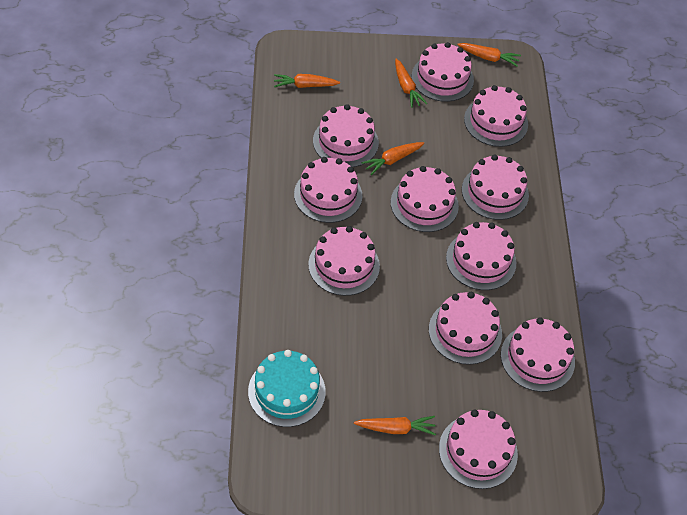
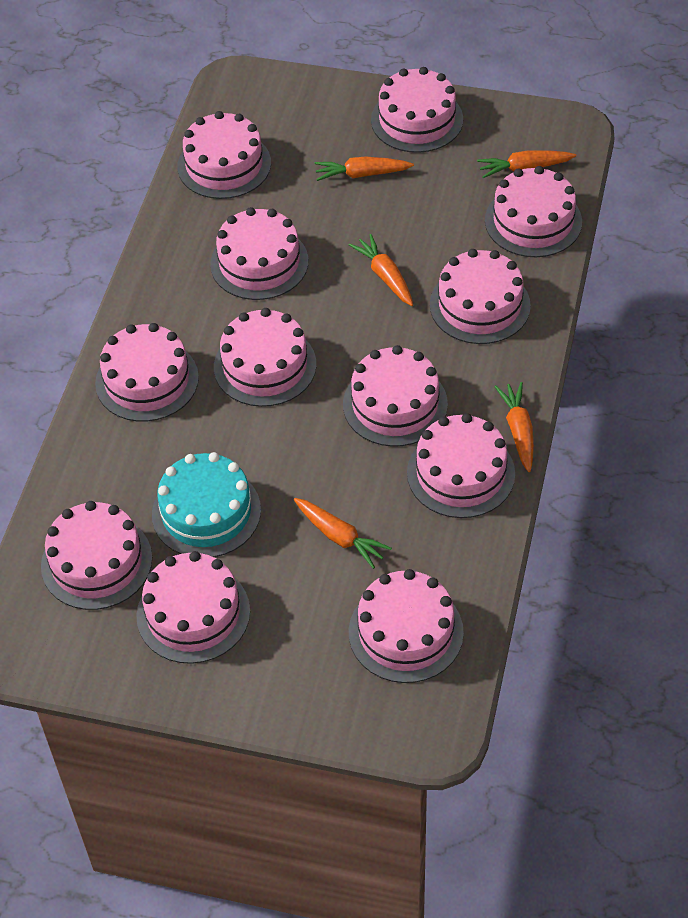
pink cake: [294,157,362,223] [308,226,380,296] [313,104,379,167] [391,166,459,232] [412,42,474,102] [429,292,502,365] [439,410,518,489] [446,222,516,290] [462,155,529,220] [464,85,528,147] [501,318,575,392] = 11 -> [41,501,152,610] [95,323,199,422] [136,551,250,664] [177,111,271,199] [210,207,308,300] [214,308,316,407] [343,345,448,447] [349,569,464,683] [371,67,463,153] [407,413,515,518] [430,249,531,344] [485,166,582,257] = 12

